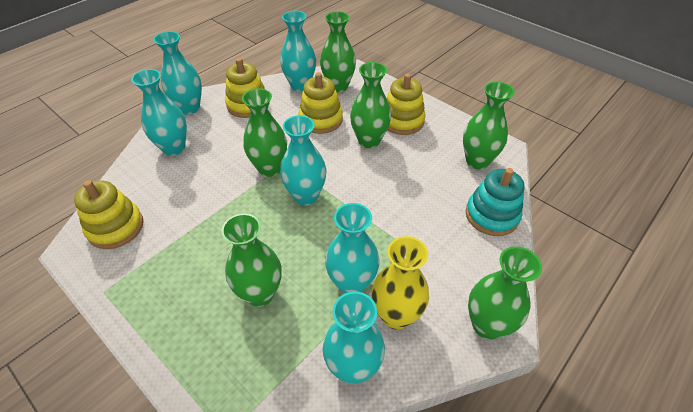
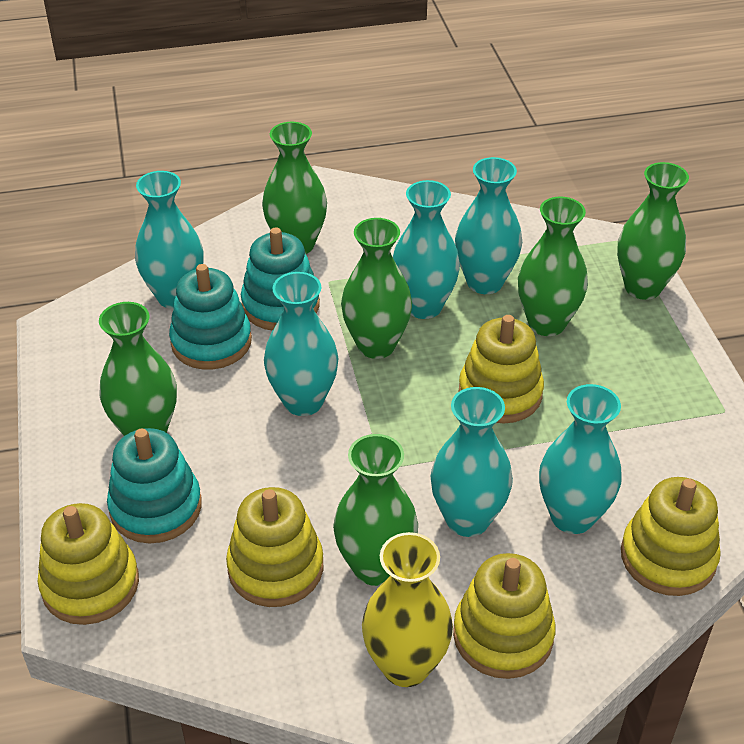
turquoise stacking toy: [466,168,525,236] = 1 -> [107,428,202,544] [169,264,252,370] [241,227,320,331] = 3
yellow stacking toy: [74,180,143,249] [225,58,269,118] [298,72,343,134] [387,73,426,135] = 4 -> [38,503,139,625] [226,487,323,607] [453,553,556,679] [459,315,544,423] [621,477,721,596] = 5

